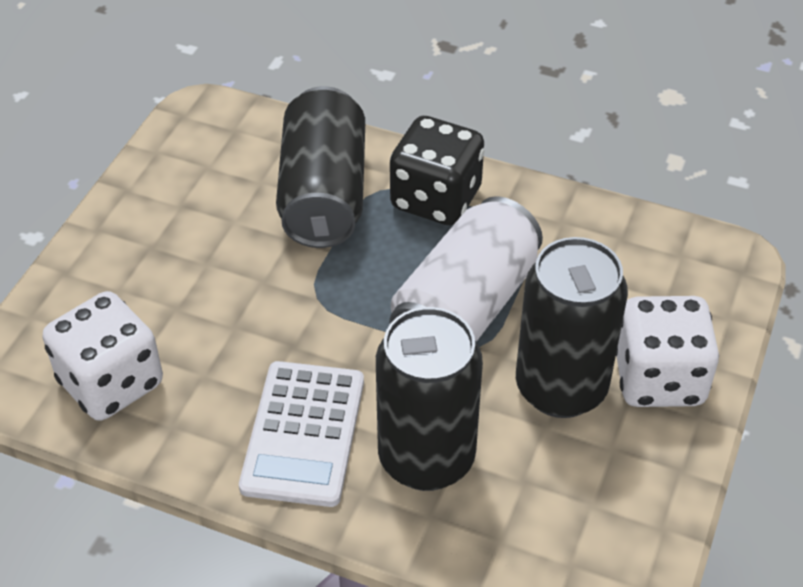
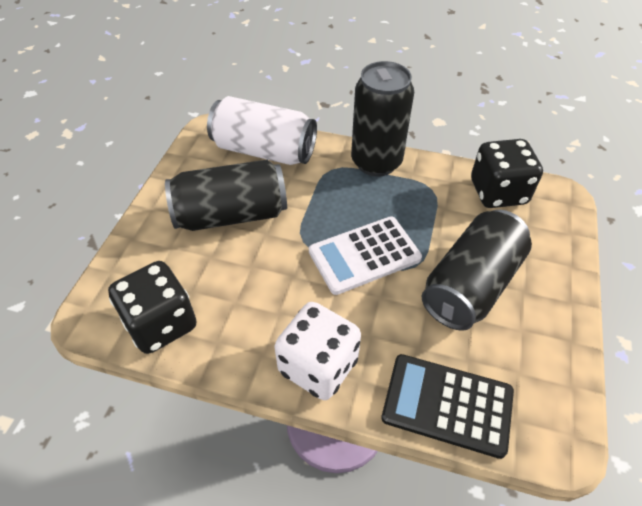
black calculator: none = 0 -> [381,354,514,459] = 1
black dice: [390,116,484,226] = 1 -> [108,261,197,354] [471,139,543,208] = 2
white dice: [42,291,163,421] [616,296,719,407] = 2 -> [275,302,361,400] = 1

